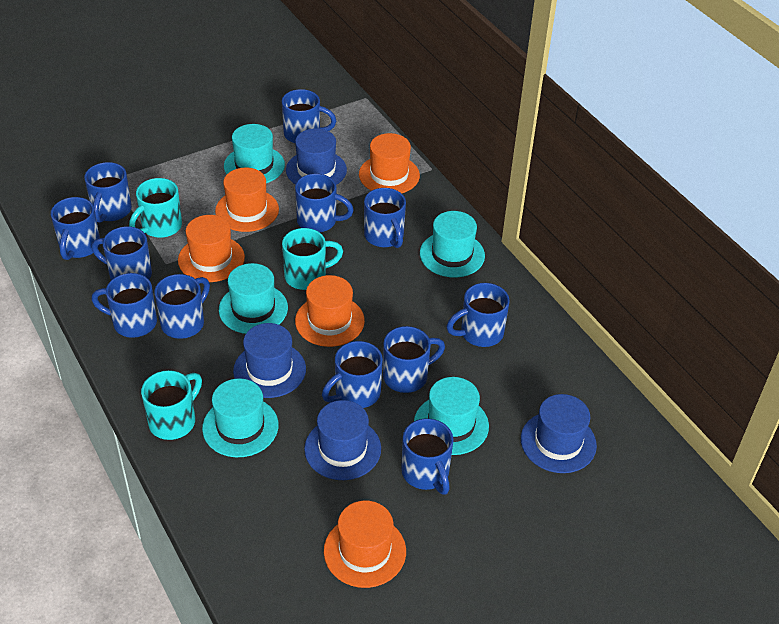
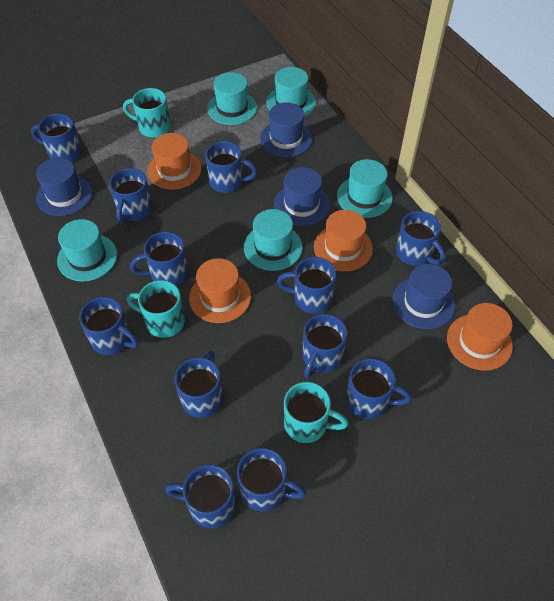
orange hat: [178,215,245,282] [215,168,279,232] [295,275,365,347] [324,501,406,588] [359,133,420,193] = 5 -> [147,133,202,190] [189,258,251,323] [314,210,373,271] [447,303,513,371] = 4

